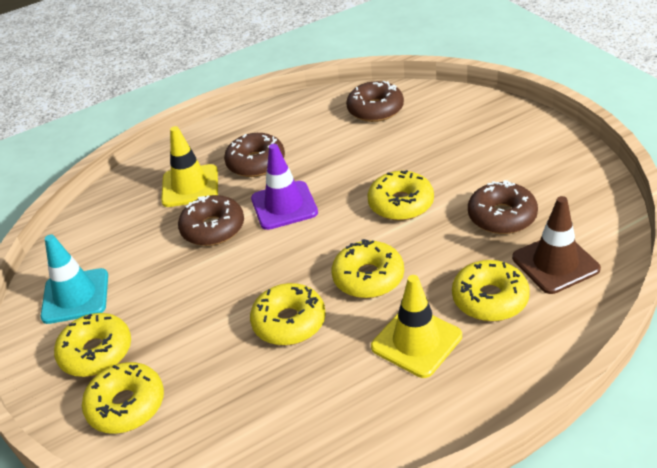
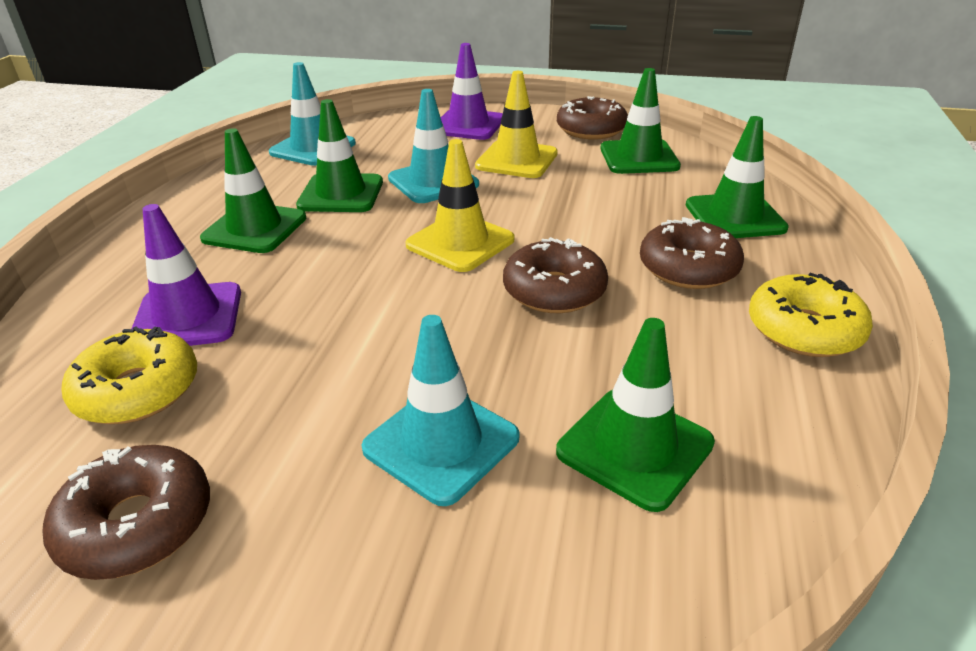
brown traffic cone: [512,196,601,294] = 1 -> none = 0
green traffic cone: none = 0 -> [200,128,306,253] [296,99,383,212] [556,318,715,512] [600,68,681,174] [686,116,789,238] = 5
purple traffic cone: [251,144,318,230] = 1 -> [132,204,241,346] [441,43,502,140] = 2
turquoise traffic cone: [40,234,108,324] = 1 -> [269,62,356,166] [361,315,519,506] [388,89,479,203] = 3
yellow donut: [54,313,131,377] [82,362,164,434] [250,283,326,345] [332,239,404,298] [367,170,434,221] [452,260,530,321] = 6 -> [61,326,197,424] [749,273,873,357] = 2

